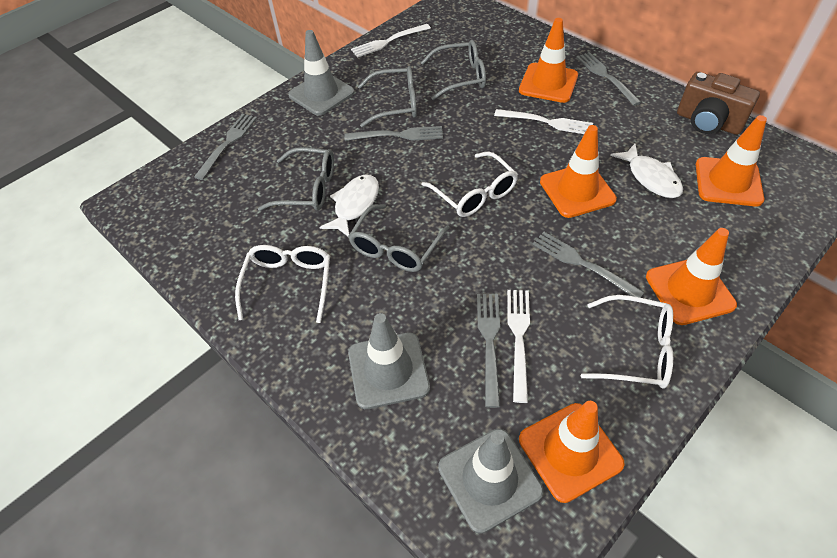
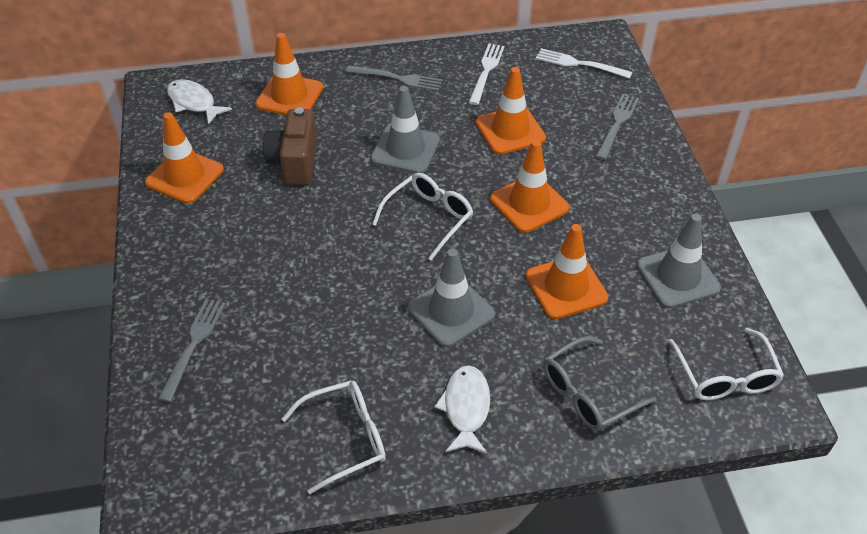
grey fork: [194,114,257,180] [344,126,443,141] [477,294,500,408] [533,232,645,298] [576,52,641,106] = 5 -> [158,299,226,402] [346,66,443,91] [595,94,639,160] = 3
grey glasses: [258,147,334,211] [348,204,449,272] [358,66,417,127] [421,40,486,100] = 4 -> [543,337,657,431] = 1
white fork: [351,24,431,58] [494,109,593,134] [507,290,530,403] = 3 -> [468,44,505,105] [536,48,632,79] = 2

